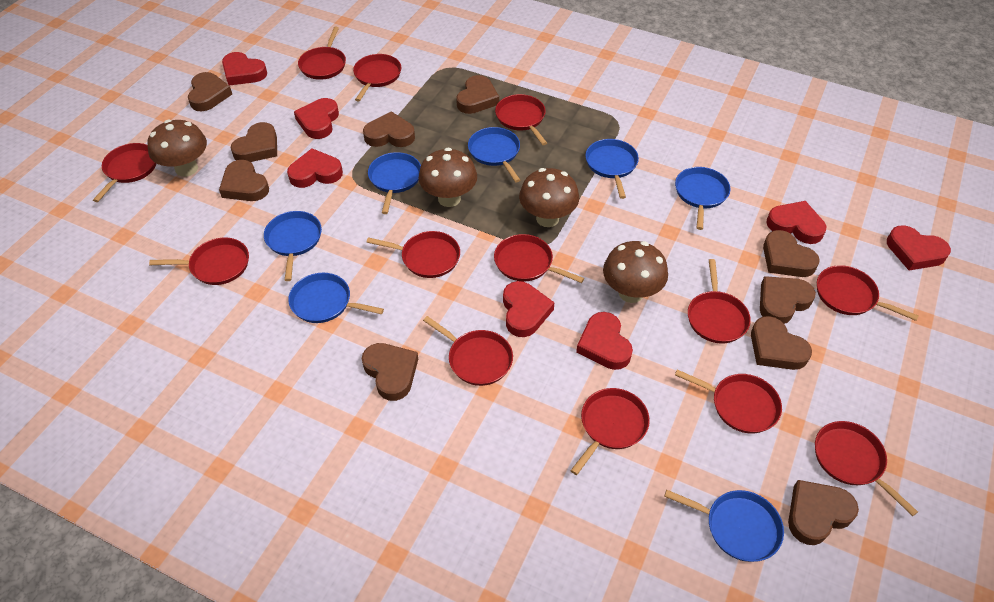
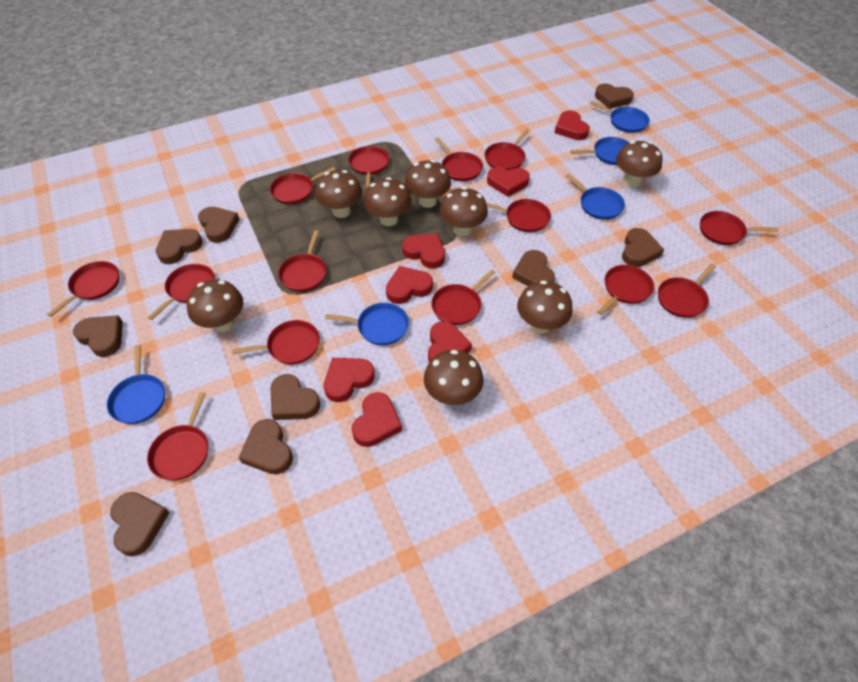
blue pan: [264,211,322,281] [288,273,384,323] [368,152,421,214] [468,127,520,182] [585,139,639,199] [664,490,784,562] [675,167,731,230] = 7 -> [107,345,165,424] [325,303,409,345] [565,174,625,220] [570,137,630,165] [590,101,650,133] = 5
brown heart: [188,72,232,111] [219,160,269,201] [231,122,277,162] [362,343,418,401] [363,111,415,147] [456,75,499,114] [751,316,812,370] [760,276,816,324] [763,230,820,277] [788,480,859,545] = 10 -> [73,315,123,357] [110,492,170,557] [156,229,202,264] [198,207,240,243] [239,419,293,474] [271,374,320,420] [512,250,555,286] [595,83,634,109] [622,228,664,267] = 9
brown mushroom: [148,120,207,177] [418,148,477,207] [519,168,579,227] [603,241,668,303] = 4 -> [187,279,243,332] [315,170,362,218] [364,177,412,226] [405,160,451,208] [424,350,484,405] [439,187,488,236] [517,280,573,333] [616,141,663,187] = 8
red pan: [93,143,156,202] [149,238,249,285] [298,26,346,80] [353,54,401,102] [366,231,460,278] [423,316,513,386] [494,234,584,283] [495,94,547,145] [570,388,650,475] [675,370,782,434] [688,259,751,343] [815,421,918,516] [817,265,919,321] = 13 -> [47,261,119,317] [147,264,215,320] [147,392,208,480] [232,320,320,364] [270,167,336,204] [278,230,327,292] [348,146,389,189] [431,269,495,325] [435,137,483,181] [485,129,530,170] [486,199,551,232] [597,265,654,315] [658,264,716,318] [700,211,778,245] = 14

